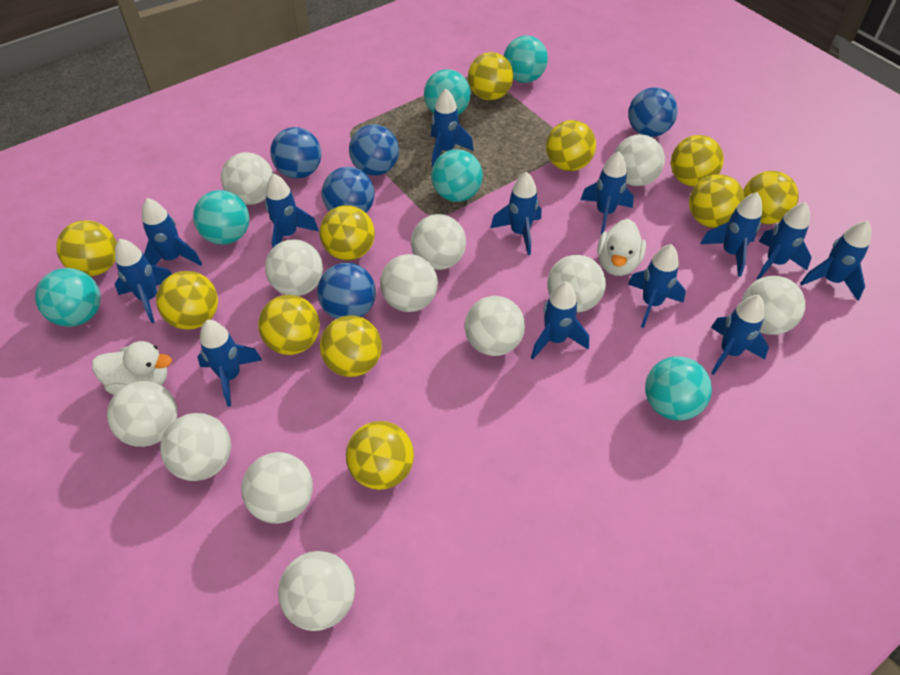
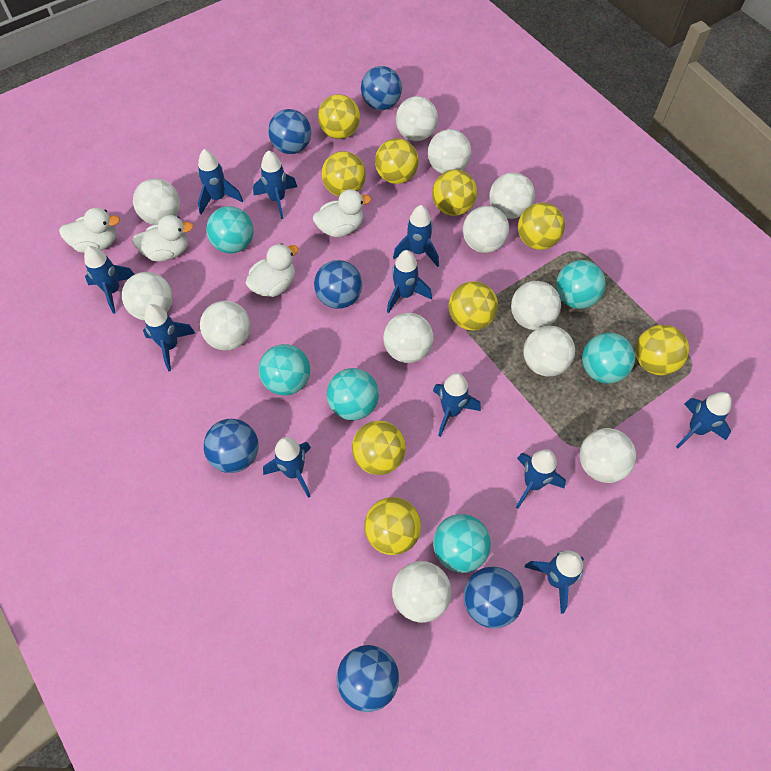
blue ball: [270,127,321,179] [317,263,376,319] [322,167,374,213] [349,124,399,176] [628,87,678,137] = 5 -> [203,419,259,473] [268,109,311,154] [314,260,362,309] [337,645,399,712] [361,66,402,110] [463,567,524,629] = 6
blue rocket: [115,239,172,323] [142,198,202,266] [197,320,262,407] [265,173,319,247] [431,89,474,167] [491,172,541,255] [531,281,589,359] [581,151,634,234] [628,244,686,328] [700,192,762,277] [711,295,769,375] [757,202,811,280] [800,220,871,301] = 13 -> [84,246,135,314] [143,304,195,371] [198,149,243,214] [253,150,297,219] [263,437,311,498] [387,250,432,313] [393,205,439,267] [433,373,481,437] [516,449,566,509] [525,551,584,614] [676,392,732,449] = 11
white duck: [92,341,172,395] [597,219,646,276] = 2 -> [59,208,120,253] [132,215,193,261] [245,243,299,297] [313,189,371,237] = 4
yellow ball: [56,220,117,276] [156,271,218,330] [258,295,320,355] [320,205,375,261] [320,316,382,377] [346,421,414,490] [468,52,513,100] [546,120,596,171] [671,135,724,187] [689,174,745,228] [743,171,799,224] = 11 -> [318,94,360,139] [322,151,366,196] [352,421,406,475] [364,497,421,555] [375,138,419,184] [432,170,477,216] [449,281,498,331] [518,203,565,250] [635,325,689,375] = 9

